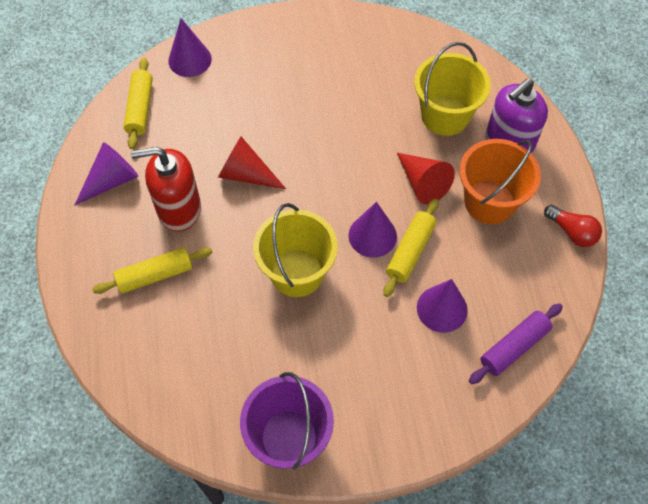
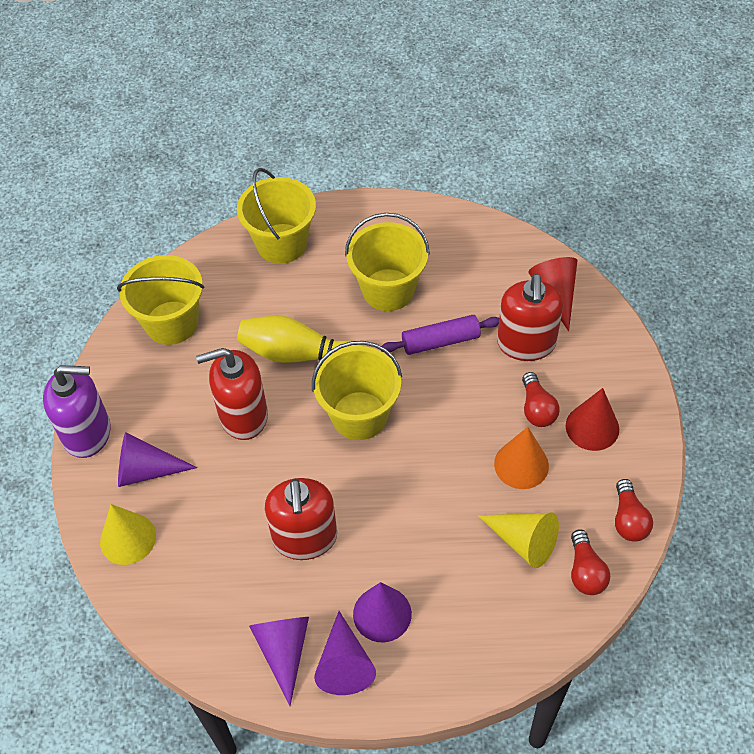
orange bucket: [460,139,541,224] = 1 -> none = 0
orange cone: none = 0 -> [494,427,549,489] = 1
purple bucket: [240,372,334,470] = 1 -> none = 0
red light bulb: [544,205,602,247] = 1 -> [522,372,560,427] [571,529,610,595] [615,479,653,542] = 3
red soap dispenser: [131,147,201,232] = 1 -> [196,348,268,440] [265,478,337,560] [497,274,563,361] = 3
yellow bowling pin: none = 0 -> [237,315,366,363] = 1
yellow bucket: [253,203,338,297] [414,42,491,136] = 2 -> [117,255,204,345] [237,168,316,264] [312,341,402,440] [345,213,430,311] = 4
yellow cone: none = 0 -> [100,504,156,565] [478,513,559,568] = 2
yellow rolling pin: [92,247,212,294] [124,58,153,149] [383,199,438,297] = 3 -> none = 0

